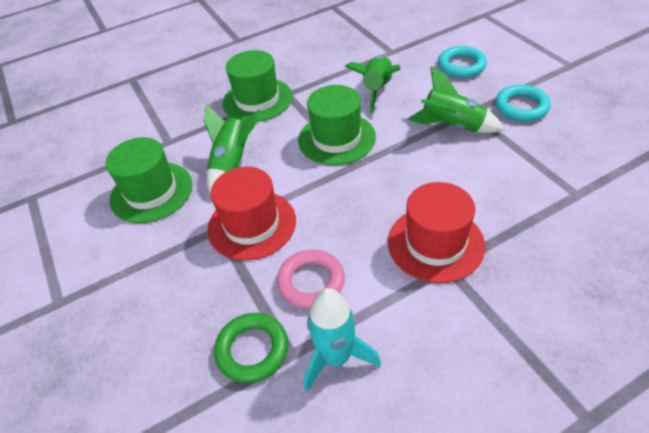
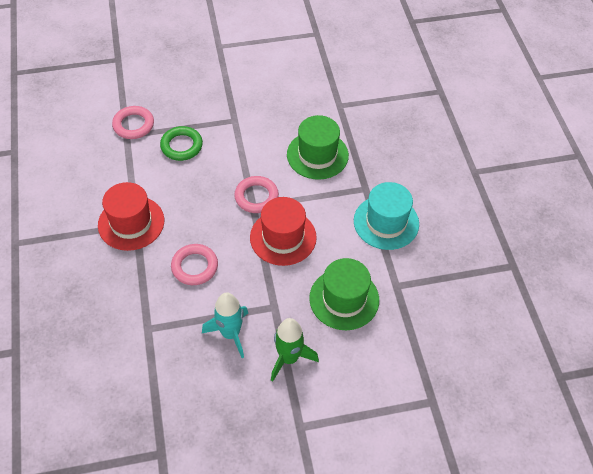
green hat: [106,137,192,223] [222,50,293,122] [298,85,376,165] = 3 -> [287,115,349,180] [309,258,379,330] = 2
green rocket: [204,105,261,195] [345,56,401,113] [408,67,504,133] = 3 -> [271,318,319,381] = 1
pink ring: [277,249,345,309] = 1 -> [112,106,154,139] [171,244,218,285] [234,176,279,213] = 3
turquoise hat: none = 0 -> [354,182,419,250] = 1
turquoise ring: [438,46,487,78] [495,85,551,122] = 2 -> none = 0

